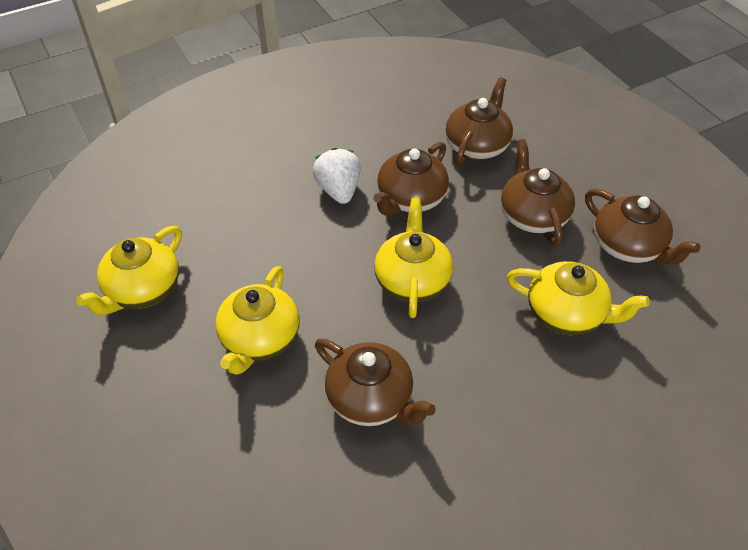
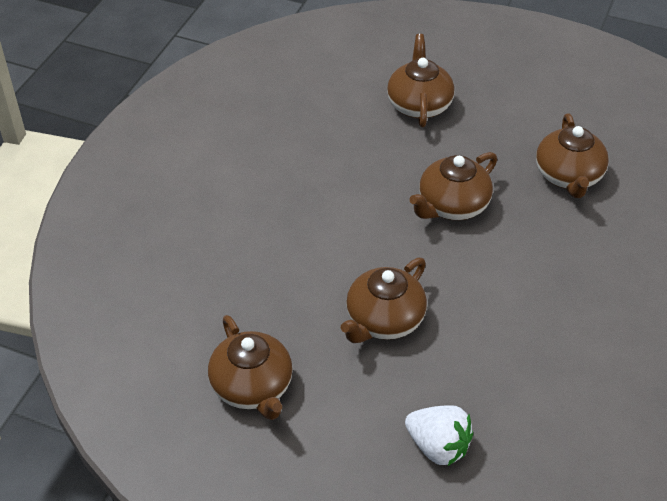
yellow teapot: [76,226,182,315] [215,266,299,375] [374,198,453,318] [507,261,650,335] = 4 -> none = 0

